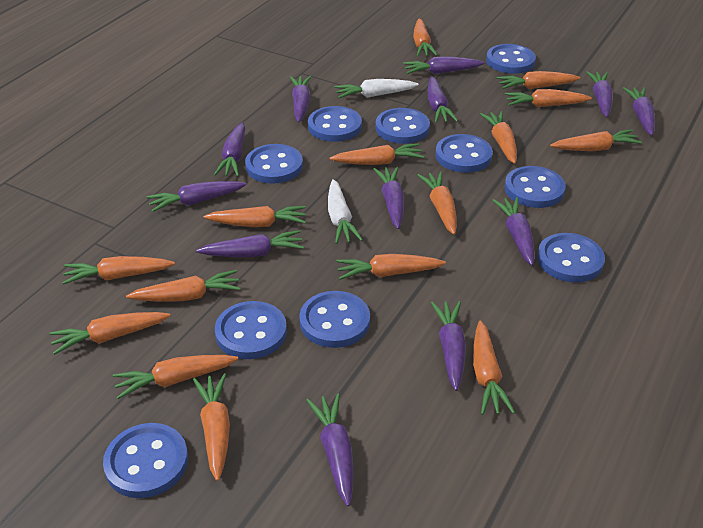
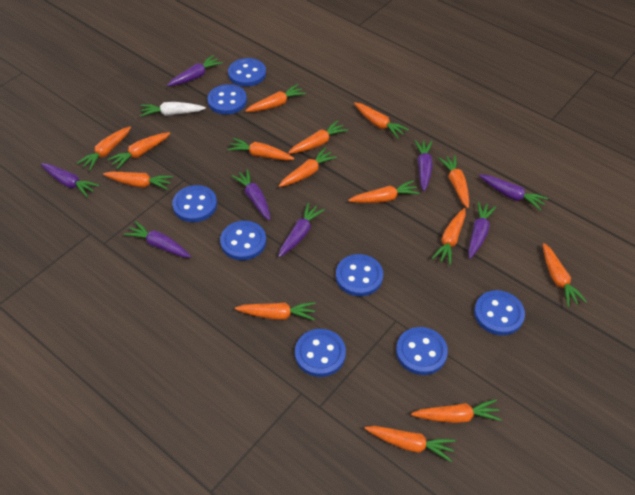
blue button: [103,423,188,498] [215,301,287,359] [245,144,303,184] [299,291,370,348] [308,106,362,142] [375,108,430,144] [435,134,493,173] [486,44,536,74] [505,166,566,208] [537,233,605,283] = 10 -> [172,185,217,222] [207,84,247,115] [220,221,266,260] [228,58,266,87] [295,329,346,377] [336,254,383,296] [396,327,448,375] [474,290,525,335] = 8
purple carrot: [147,181,247,212] [196,230,304,257] [214,122,245,177] [290,76,311,122] [306,394,353,506] [374,167,404,229] [403,56,484,74] [428,76,458,123] [431,301,466,391] [492,197,535,266] [586,71,613,117] [623,87,655,136] = 12 -> [41,163,100,197] [124,221,191,258] [167,55,223,86] [231,169,271,220] [278,203,325,257] [415,140,433,191] [468,201,497,259] [479,174,548,211] = 8
white carrot: [328,179,363,244] [334,79,419,98] = 2 -> [140,102,206,117] = 1

